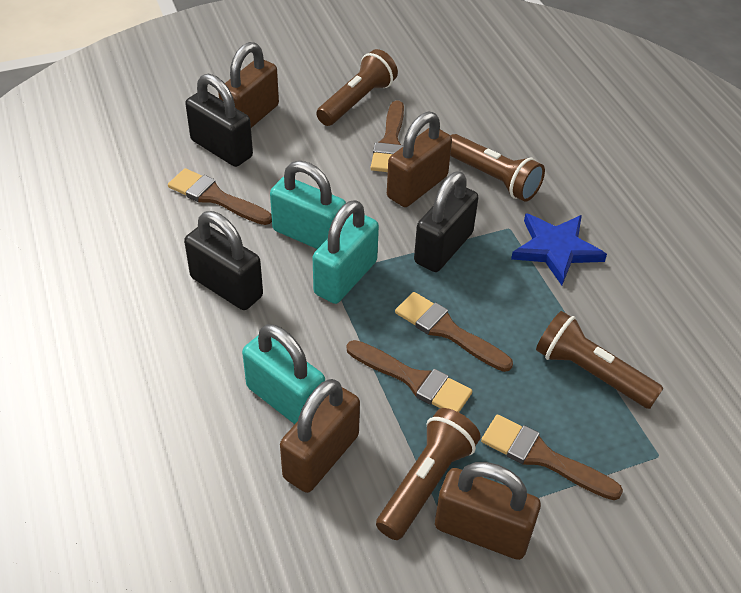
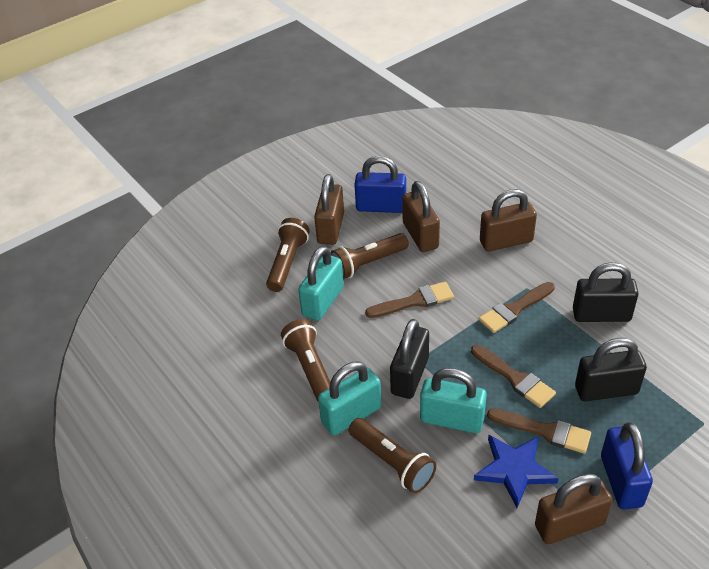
blue padlock: none = 0 -> [354,156,406,213] [601,422,653,510] = 2
brown brush: [168,168,272,225] [347,340,472,412] [371,100,404,172] [395,292,513,372] [481,415,623,500] = 5 -> [365,282,454,318] [471,345,556,408] [479,282,555,333] [487,408,591,454] = 4

